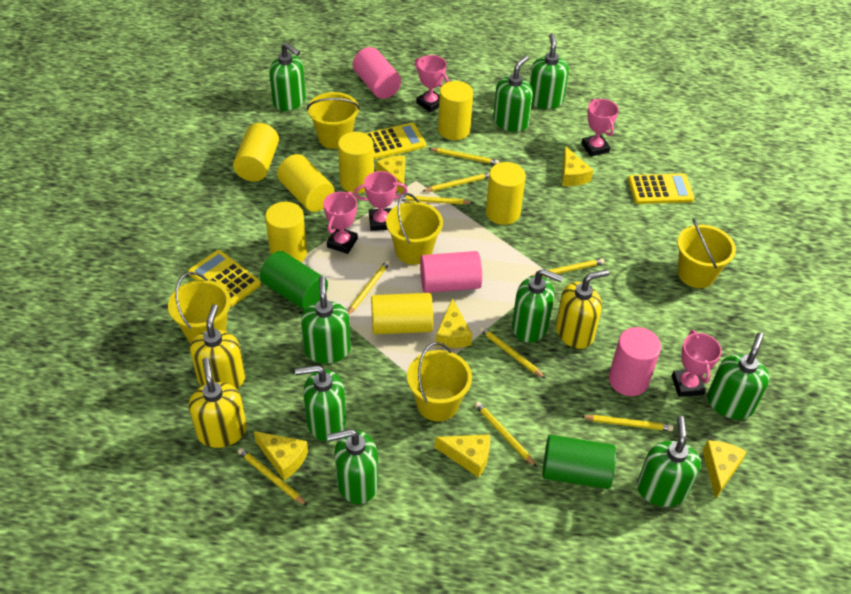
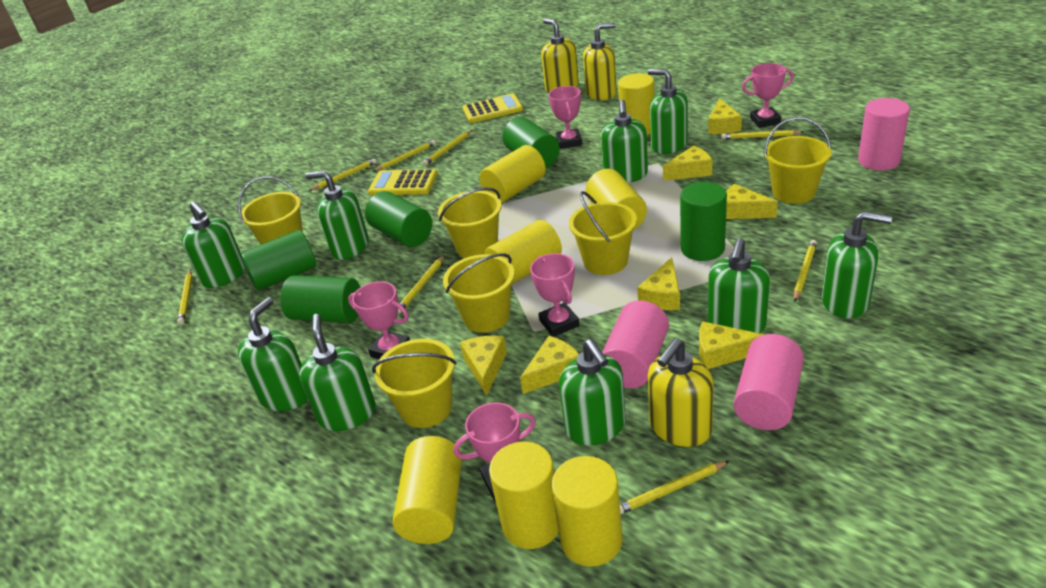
green cylinder: [260,251,328,310] [542,435,616,489] = 2 -> [240,230,316,291] [280,275,360,323] [365,191,432,247] [502,117,560,168] [680,182,727,261] = 5
yellow bucket: [168,272,231,343] [307,92,360,149] [386,193,443,265] [407,342,472,422] [677,218,736,288] = 5 -> [238,176,303,244] [372,339,457,428] [438,187,502,258] [443,253,515,333] [569,191,637,275] [764,117,832,204] = 6
yellow calculator: [188,250,261,307] [365,123,426,160] [628,173,694,204] = 3 -> [368,169,437,195] [462,93,523,123] = 2
yellow cheese: [254,431,308,480] [376,155,405,194] [435,434,490,478] [436,298,472,348] [562,146,593,186] [703,440,747,499] = 6 -> [460,335,507,396] [520,336,579,394] [637,257,680,310] [663,146,713,181] [699,321,765,369] [708,98,742,134] [726,184,778,219] = 7
yellow pencil: [238,448,308,506] [348,260,390,314] [398,195,474,205] [423,172,490,192] [428,148,499,165] [475,402,537,467] [479,326,546,379] [530,258,605,277] [581,415,673,431] = 9 -> [177,269,192,325] [309,158,377,191] [373,140,436,172] [398,255,445,314] [423,130,472,166] [620,461,729,514] [721,130,804,139] [794,240,817,302] = 8

